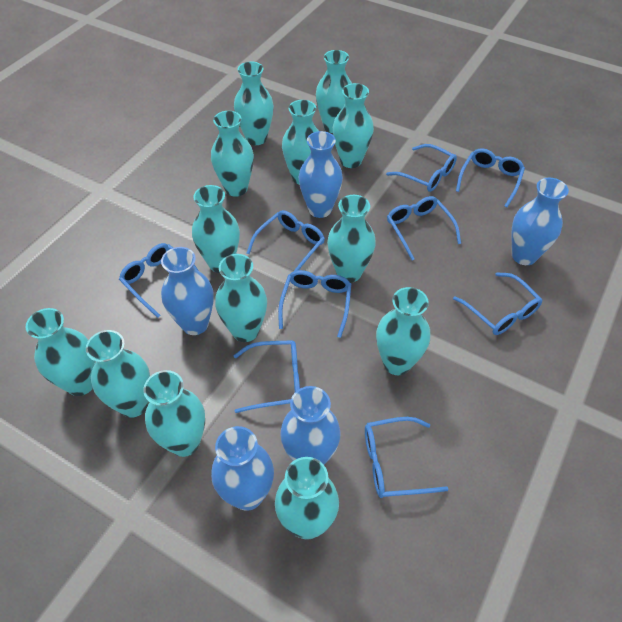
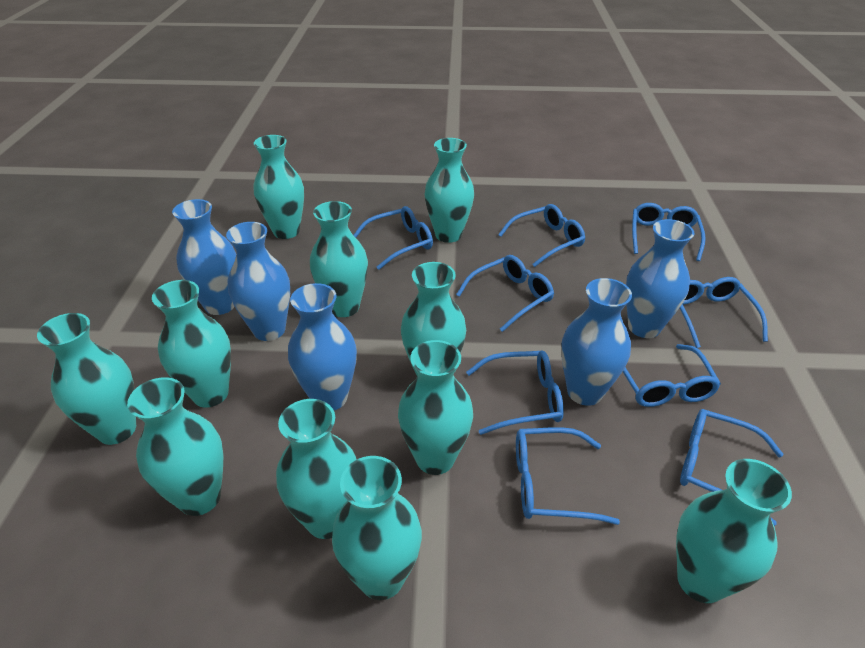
turquoise vase: [26,308,95,396] [86,330,150,418] [143,370,205,457] [192,185,240,273] [211,111,254,197] [215,254,267,342] [234,62,274,145] [275,457,339,540] [282,100,319,184] [316,50,352,133] [327,195,376,283] [333,83,374,168] [376,287,430,375] = 13 -> [37,313,136,445] [127,377,223,516] [152,280,231,408] [253,135,304,239] [276,399,357,539] [310,201,368,317] [332,456,422,600] [398,340,473,475] [401,262,466,376] [424,138,474,243] [676,459,792,603] = 11

